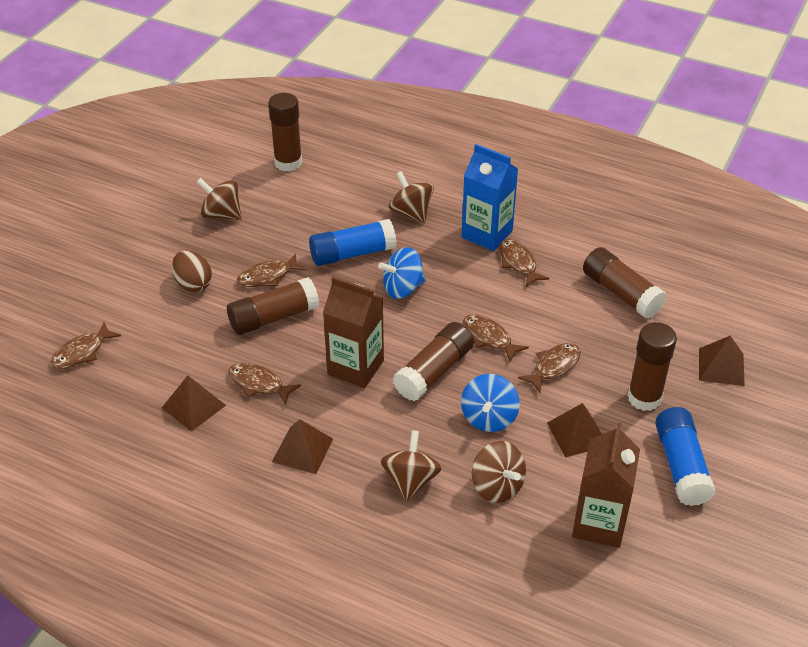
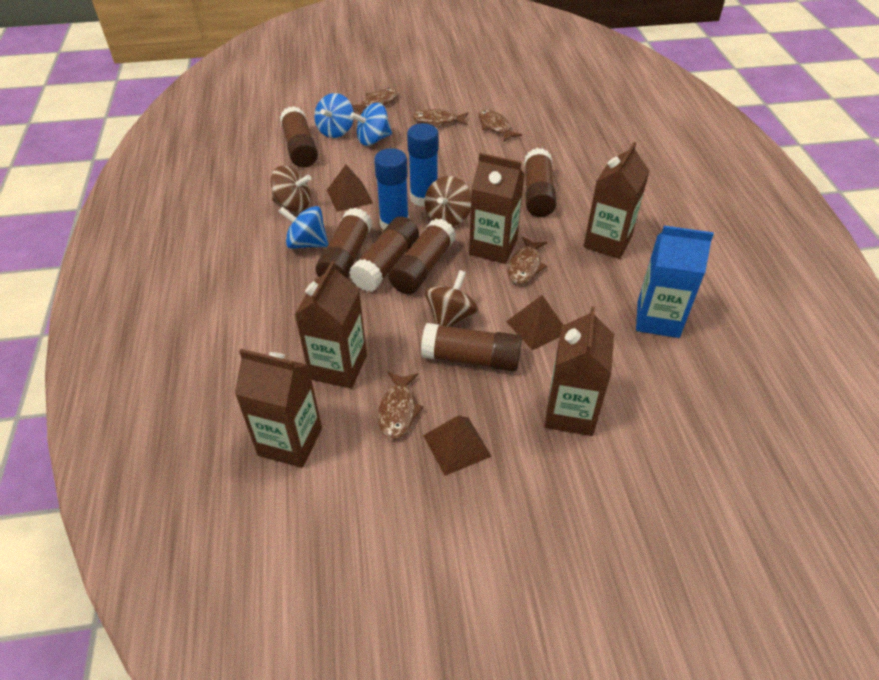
blue spinning top: [378,247,426,299] [461,374,520,432] = 2 -> [278,206,329,249] [314,93,354,138] [350,103,392,146] = 3
brown carton: [323,277,384,388] [572,423,640,548] = 2 -> [235,349,322,468] [295,261,367,389] [469,153,525,264] [545,306,614,436] [583,142,649,259] = 5
brown egg: [172,250,212,292] = 1 -> none = 0
brown fish: [50,322,121,369] [228,363,301,405] [237,253,306,287] [463,314,529,362] [500,239,549,287] [518,343,581,393] = 6 -> [352,88,398,115] [378,371,424,440] [412,109,469,128] [478,109,522,142] [508,236,547,284] = 5
brown glue stick: [227,277,319,335] [268,93,302,172] [393,322,474,401] [583,247,667,319] [627,322,677,411] = 5 -> [280,106,318,167] [316,208,372,278] [349,216,419,292] [389,219,456,294] [421,323,522,371] [524,148,557,217] = 6
brown pyramid: [162,376,226,432] [272,419,333,474] [547,403,602,458] [699,336,745,386] = 4 -> [327,165,373,212] [423,415,492,476] [506,295,563,351] = 3
brown spinning top: [197,178,242,220] [381,430,442,502] [389,171,434,224] [472,441,526,503] = 4 -> [270,166,311,212] [424,176,471,226] [425,270,479,327] = 3

